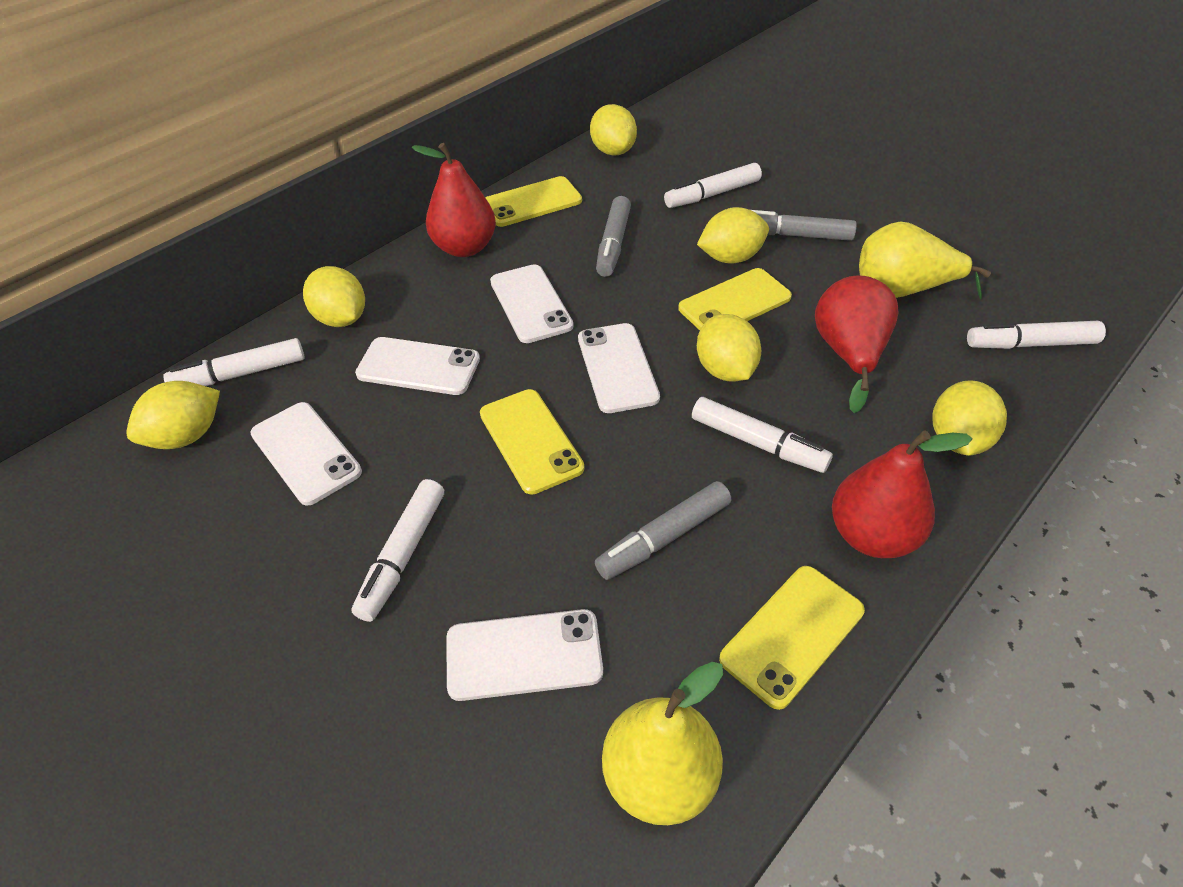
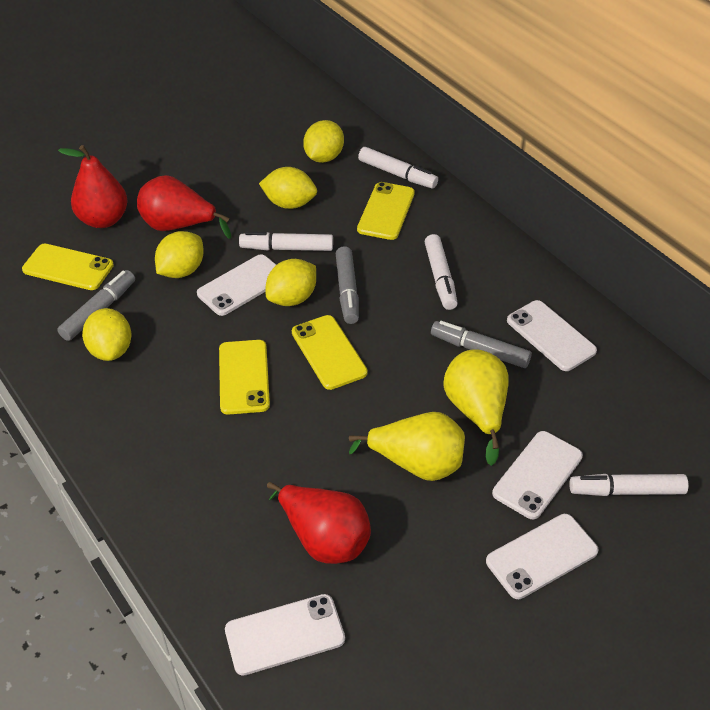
white marker: [163,338,305,386] [351,479,444,622] [664,163,762,208] [692,397,833,473] [967,321,1106,349] = 5 -> [239,232,333,251] [358,147,438,188] [425,234,458,310] [569,474,689,496] = 4
yellow lemon: [126,381,220,449] [303,266,365,327] [590,104,637,156] [697,207,769,263] [697,314,761,382] [933,380,1007,456] = 6 -> [82,308,132,361] [155,231,204,278] [259,167,317,209] [266,259,316,306] [303,120,344,163] = 5

